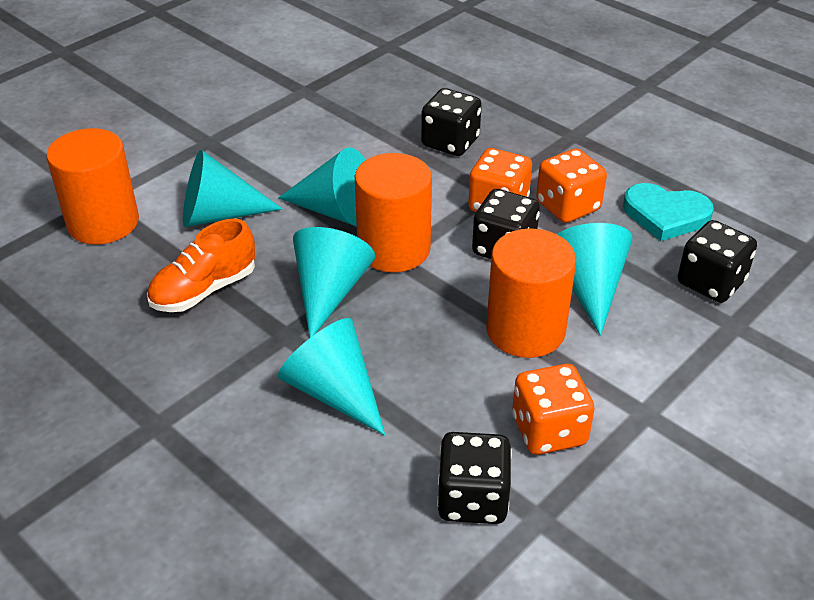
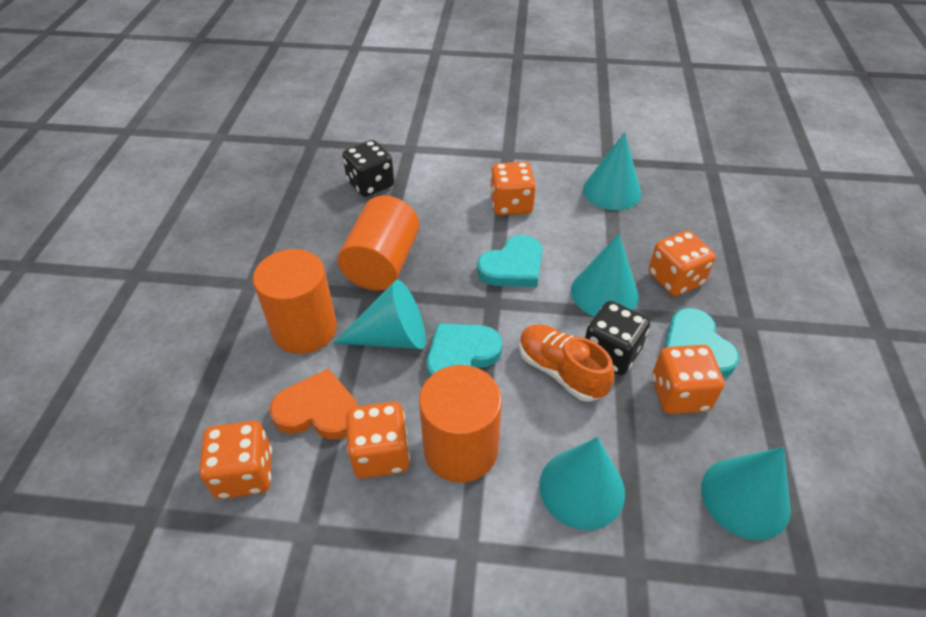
black dice: [421,88,482,156] [437,432,512,524] [472,189,540,259] [678,220,757,303] = 4 -> [342,140,394,197] [585,301,650,375] = 2
orange dice: [468,148,532,212] [512,364,595,455] [536,148,607,223] = 3 -> [199,421,272,499] [346,402,410,478] [490,162,536,216] [648,231,716,296] [652,345,725,414] = 5
orange heart: none = 0 -> [269,369,358,440] = 1
turquoise heart: [623,183,714,241] = 1 -> [427,323,503,377] [477,235,542,287] [664,308,739,378] = 3

